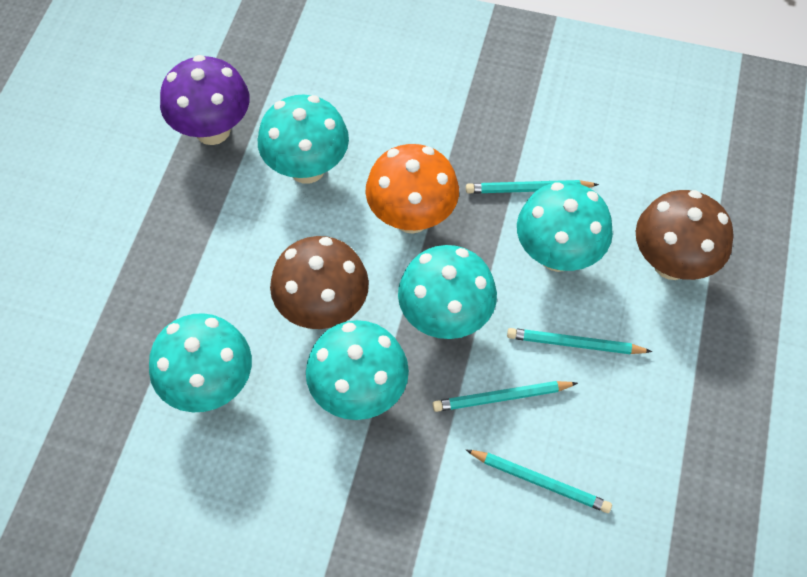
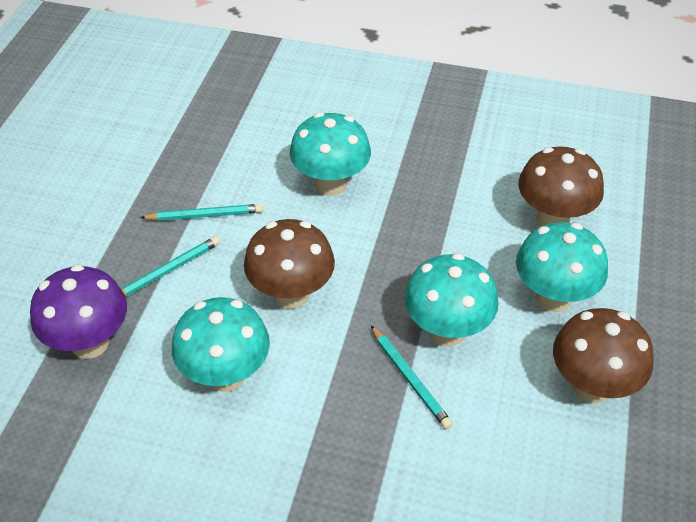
brown mushroom: [270,236,369,329] [636,190,734,280] = 2 -> [244,219,335,309] [518,146,604,226] [553,308,654,403] = 3
orange mushroom: [365,144,459,234] = 1 -> none = 0
turquoise mushroom: [149,313,252,412] [258,95,349,184] [306,320,409,420] [398,245,497,339] [517,182,613,272] = 5 -> [172,297,270,392] [290,112,371,196] [404,253,498,346] [516,222,608,312] = 4
turquoise pencil: [433,381,578,412] [466,180,599,194] [466,450,612,513] [507,328,652,354] = 4 -> [121,236,220,297] [140,204,263,221] [371,326,453,429] = 3

